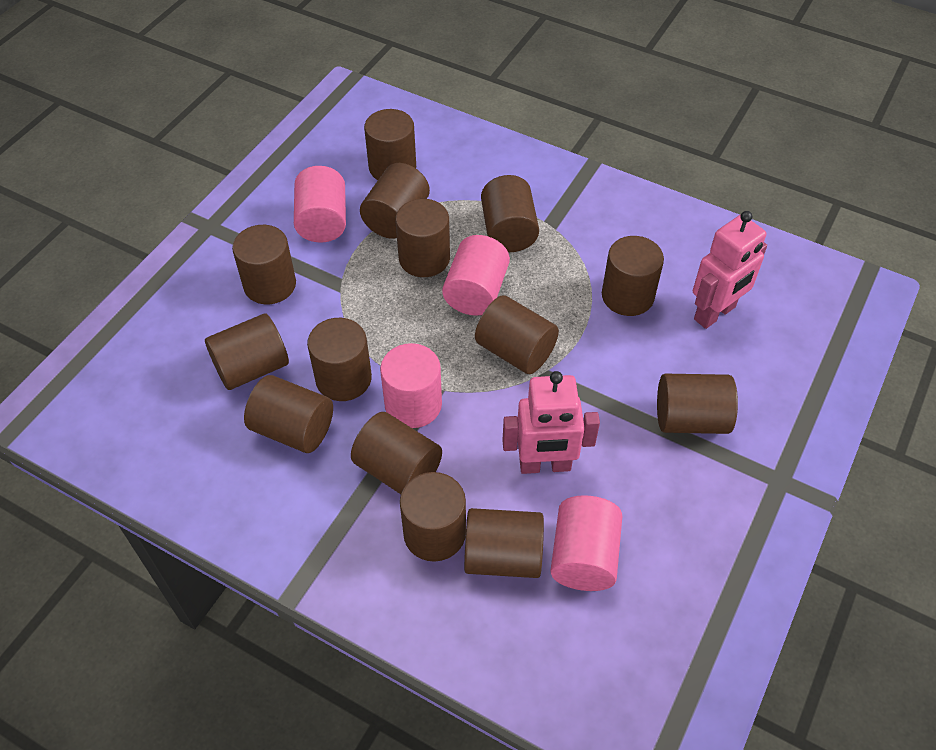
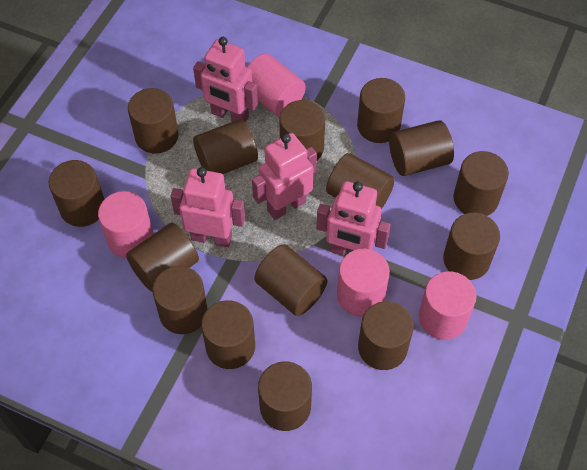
brown cylinder: [205,313,289,390] [232,225,296,304] [244,375,333,453] [307,318,372,401] [351,412,442,494] [360,163,430,239] [364,109,416,180] [395,199,450,277] [400,472,466,562] [464,508,544,578] [475,295,559,374] [481,175,539,252] [602,236,664,316] [657,374,738,434] = 14 -> [49,160,104,227] [126,223,199,291] [128,88,179,154] [152,266,208,334] [193,119,258,174] [201,300,255,369] [254,244,327,316] [258,362,312,431] [279,100,325,160] [326,153,395,209] [357,78,405,143] [358,301,414,370] [389,120,454,176] [443,213,500,280] [453,151,509,216] = 15
pink robot: [502,371,600,474] [693,211,767,329] = 2 -> [171,167,245,247] [193,37,258,122] [252,133,317,220] [316,181,391,255] = 4

